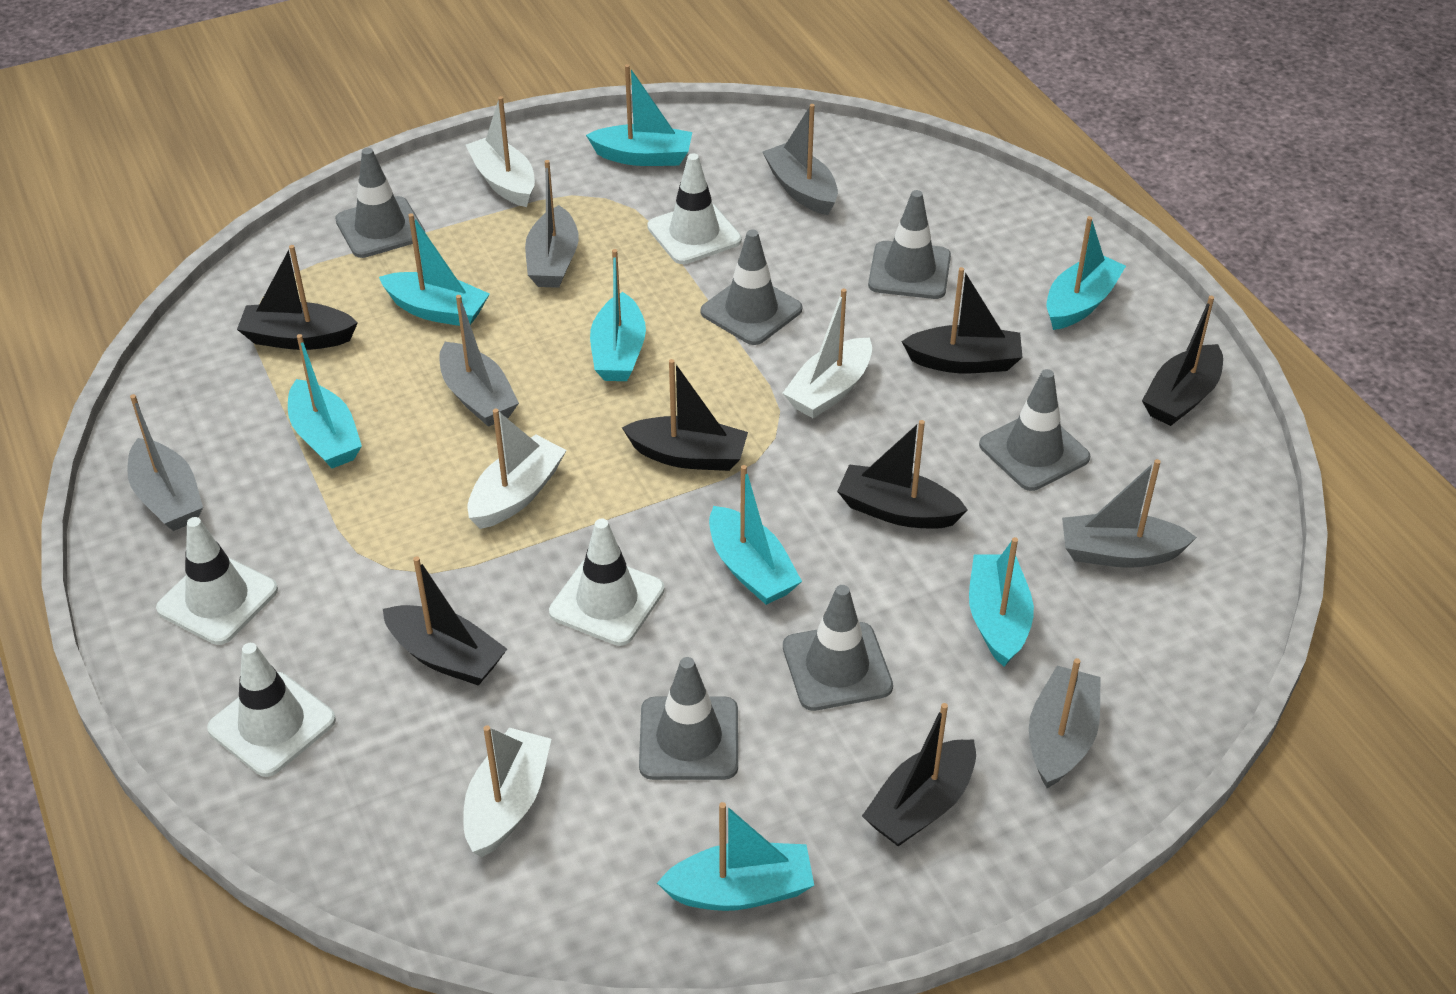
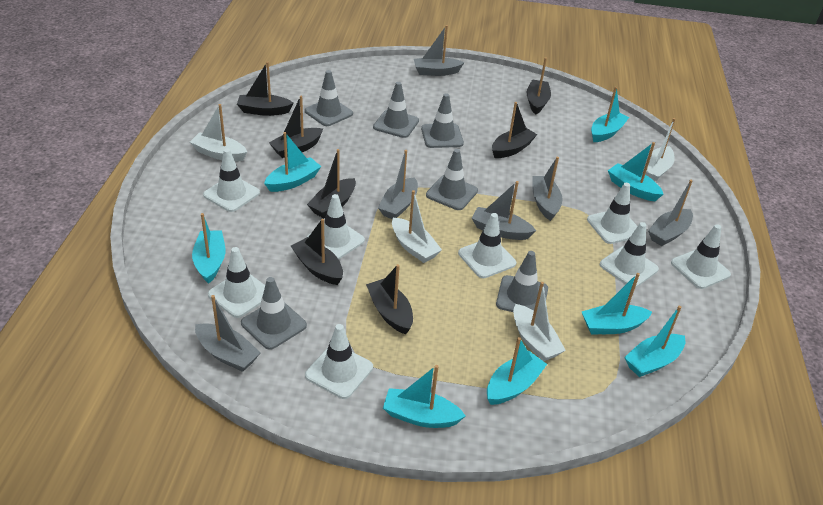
white traffic cone: [156,517,278,645] [207,643,336,777] [549,519,665,646] [647,153,742,264] = 4 -> [203,149,260,212] [208,247,265,318] [305,324,373,399] [306,194,365,260] [458,213,516,278] [587,183,637,244] [600,222,659,288] [671,224,731,289] = 8

